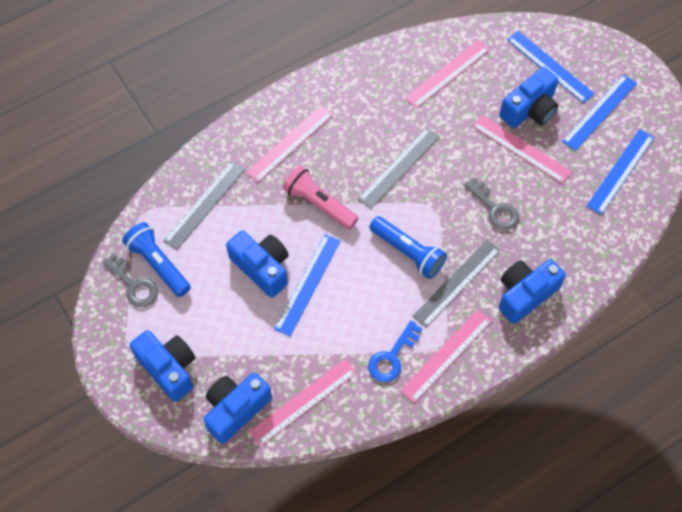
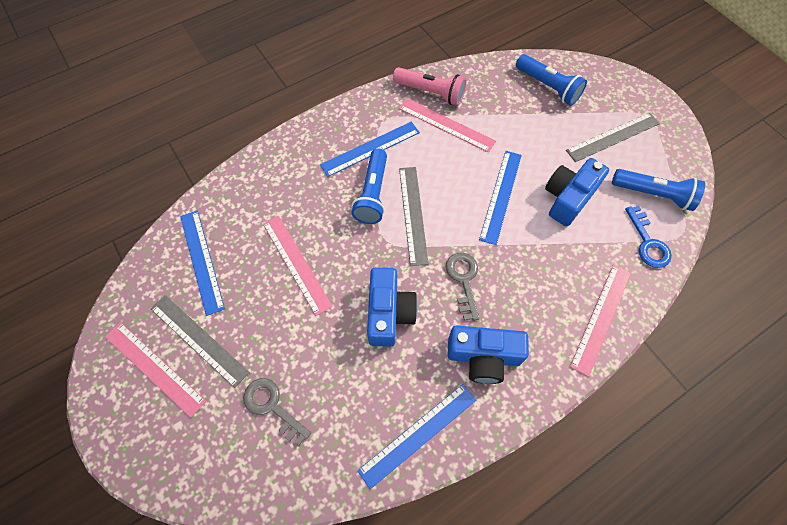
blue camera: [129,330,195,402] [203,372,272,444] [226,230,289,298] [499,67,559,128] [499,259,566,324] = 5 -> [367,267,418,347] [448,326,529,384] [545,158,609,226] = 3
blue flashlight: [122,222,191,297] [369,216,447,279] = 2 -> [351,148,387,224] [516,54,587,106] [612,169,705,211] = 3
pink ruler: [246,105,333,182] [249,359,357,446] [400,309,492,403] [405,40,490,108] [472,115,572,183] = 5 -> [105,322,206,418] [263,216,333,316] [399,98,496,152] [570,265,631,377] = 4

